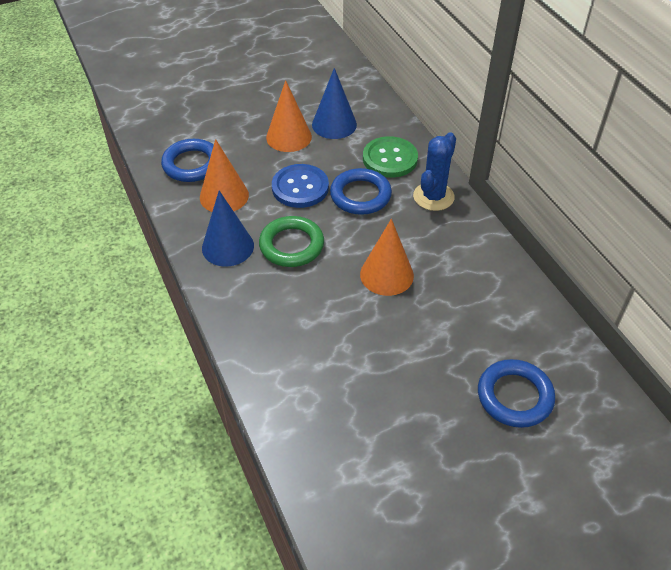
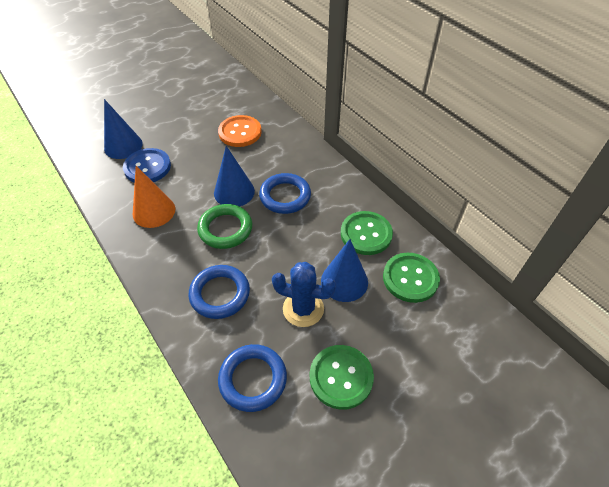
blue cone: [202,191,254,267] [312,68,357,139] = 2 -> [104,99,143,159] [214,146,255,206] [321,239,368,302] = 3
green button: [363,136,418,178] = 1 -> [310,345,374,410] [341,211,393,255] [383,253,440,303] = 3
orange button: none = 0 -> [218,115,262,147] = 1
orange cone: [200,139,249,212] [266,80,312,152] [360,219,414,296] = 3 -> [133,166,175,228] = 1

